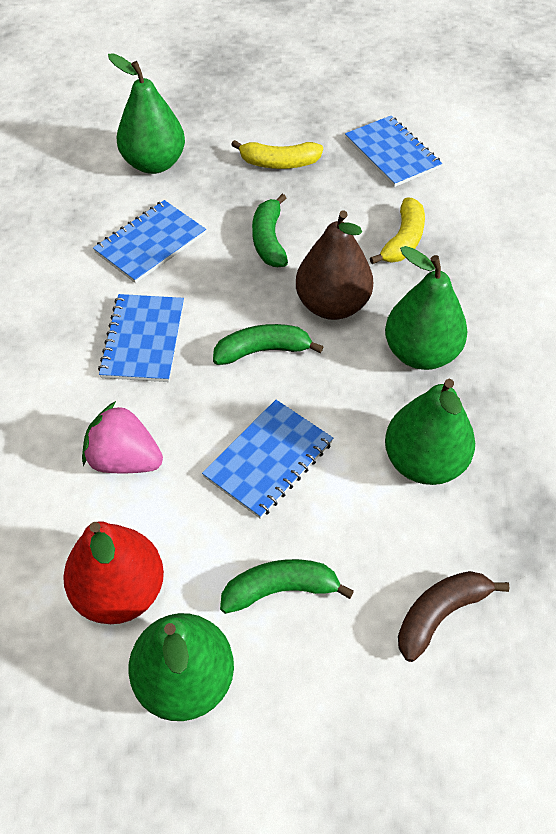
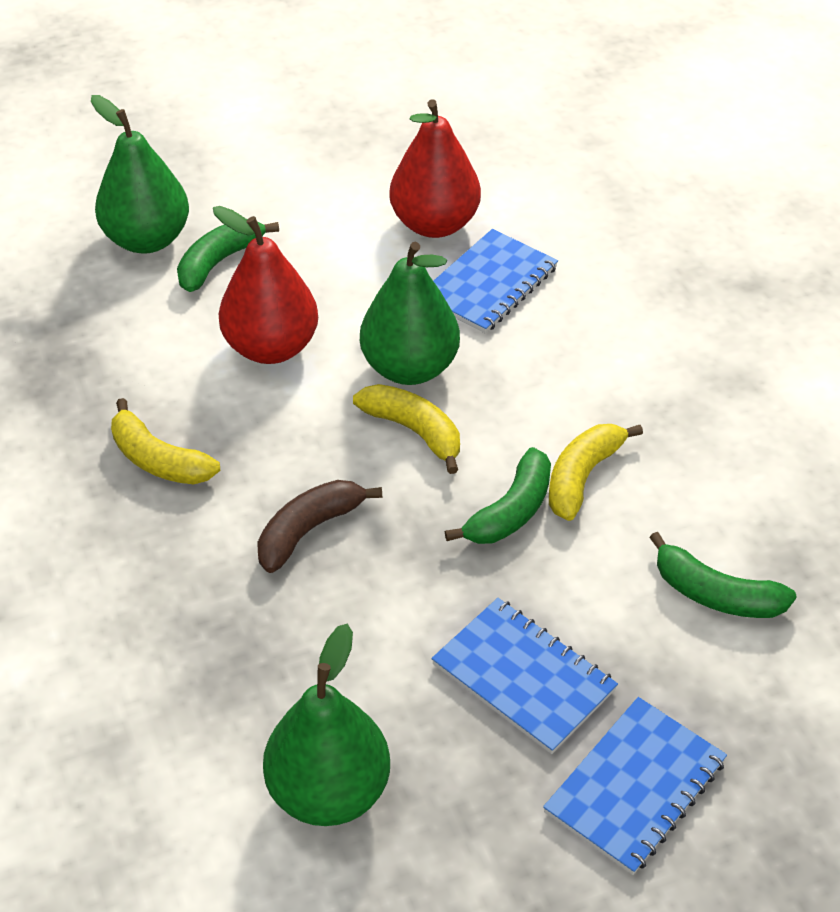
blue notebook: [93,200,206,283] [98,294,184,382] [202,400,333,519] [345,116,442,187] = 4 -> [431,598,618,754] [434,229,558,334] [543,697,727,875] = 3
brown pear: [296,210,373,320] = 1 -> none = 0
green pear: [108,53,185,174] [128,613,234,721] [385,246,468,370] [385,379,475,485] = 4 -> [91,95,189,253] [263,624,390,826] [360,242,460,385] = 3
pink strawberry: [82,401,163,473] = 1 -> none = 0
red pear: [63,521,164,624] = 1 -> [213,206,318,364] [389,99,481,238] = 2
yellow banana: [231,140,323,169] [370,198,425,264] = 2 -> [111,398,220,484] [353,384,460,474] [549,424,643,521] = 3

